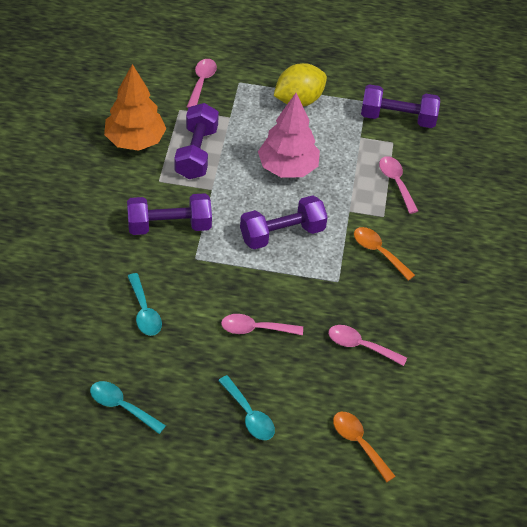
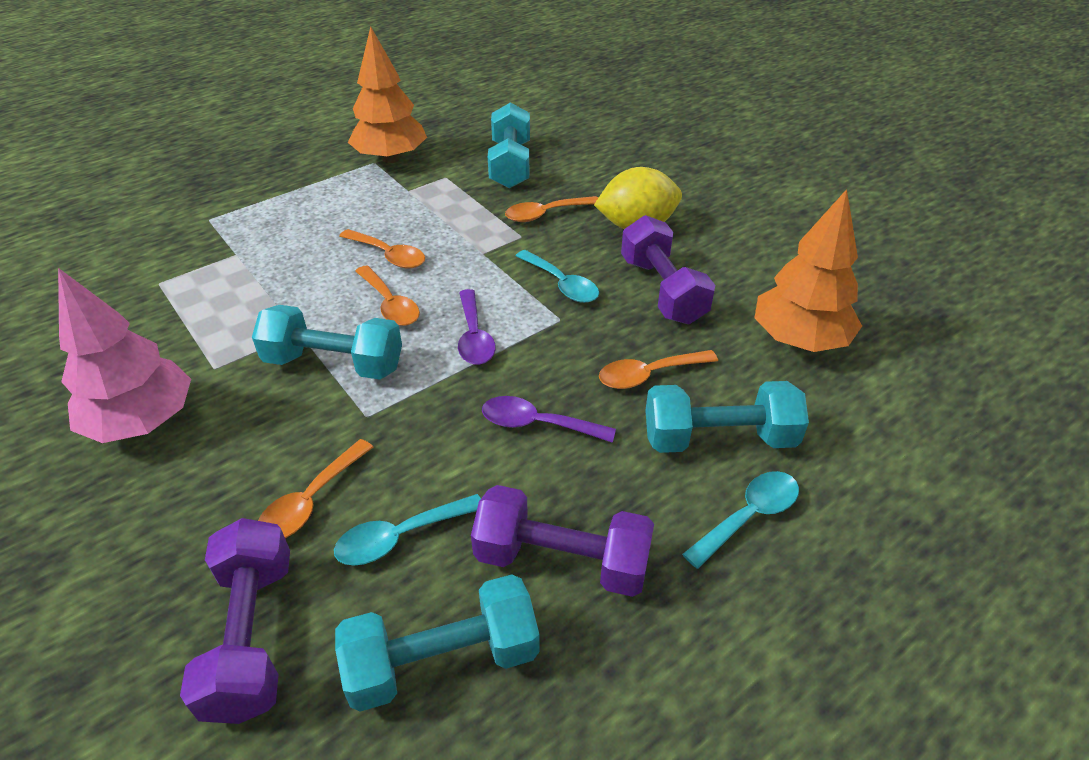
orange spoon: [333,412,396,483] [354,227,415,281] = 2 -> [258,439,373,538] [339,229,425,268] [355,265,420,326] [505,196,598,222] [599,350,718,389] = 5
orange tree: [104,64,166,151] = 1 -> [348,26,427,163] [754,189,862,352] = 2
pink spoon: [187,59,217,108] [221,314,303,335] [328,325,407,366] [379,156,418,214] = 4 -> none = 0
purple dumbbell: [127,193,212,235] [175,103,219,179] [240,195,328,249] [361,84,440,128] = 4 -> [180,518,290,724] [471,485,654,597] [621,215,715,324] = 3
purple spoon: none = 0 -> [458,289,496,365] [482,396,616,443] = 2
turquoise dumbbell: none = 0 -> [252,305,402,380] [335,574,540,712] [488,102,530,188] [645,381,809,453] = 4

